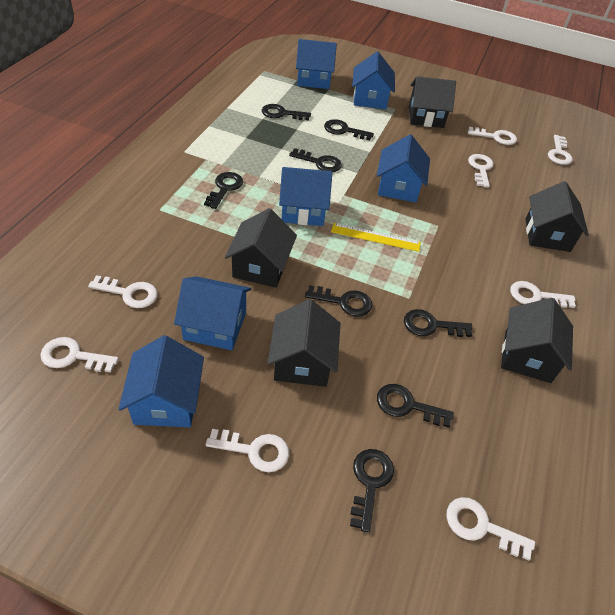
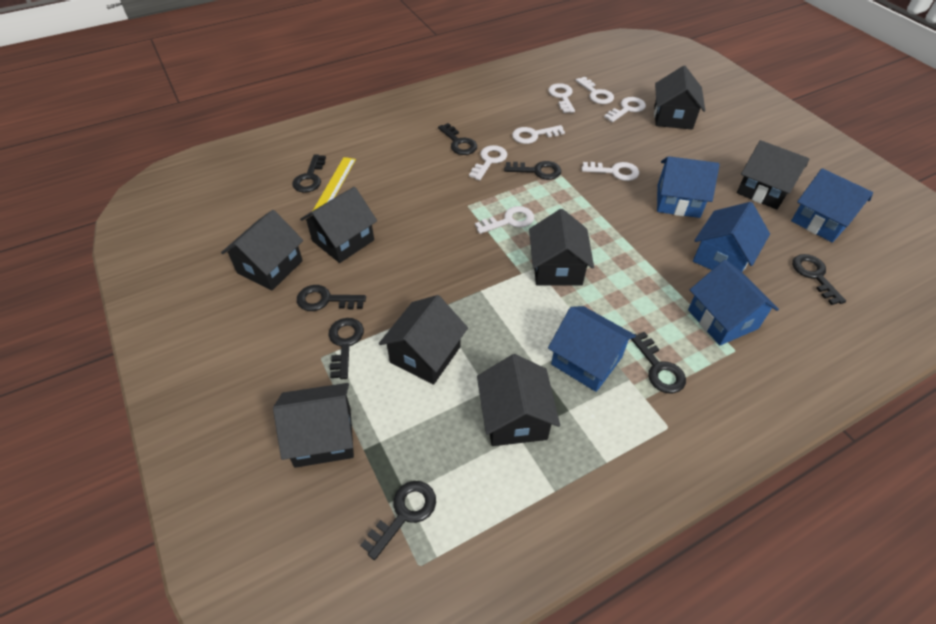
black house: [225,208,297,288] [268,299,341,387] [409,76,456,128] [501,298,573,383] [526,181,589,252] = 5 -> [221,210,303,291] [273,383,354,468] [300,187,377,263] [379,295,468,385] [477,354,560,446] [529,209,594,285] [654,66,705,129] [737,140,810,210] = 8
blue house: [119,335,204,427] [174,276,251,350] [279,167,332,226] [296,39,337,89] [352,52,395,109] [377,135,430,203] = 6 -> [548,306,636,392] [657,156,720,218] [688,260,779,345] [693,202,770,272] [791,168,873,243] = 5
white key: [40,337,119,372] [88,275,158,308] [205,429,289,472] [446,497,535,560] [468,127,517,145] [468,154,494,188] [510,281,576,308] [548,135,573,165] = 8 -> [469,145,507,180] [475,206,534,234] [512,125,565,144] [548,83,575,113] [576,77,614,104] [582,162,639,181] [604,97,646,122] = 7

